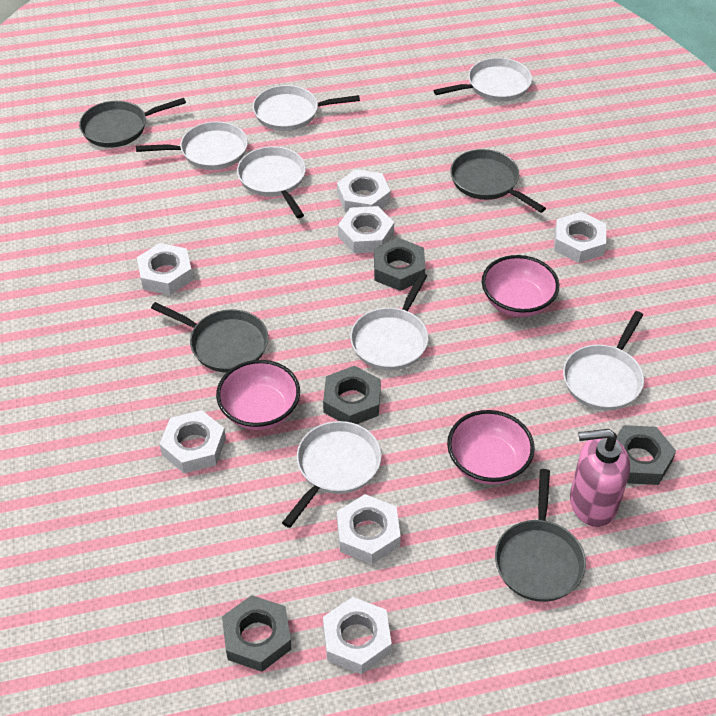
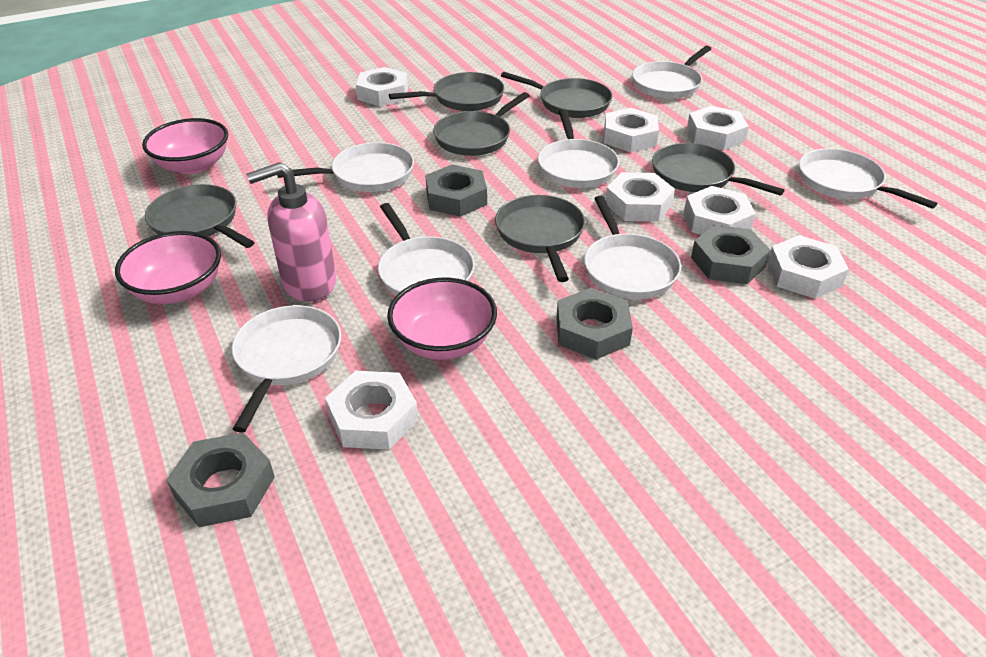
grey pan: [79,98,186,148] [151,302,268,372] [450,149,546,213] [495,469,586,602] = 4 -> [145,184,255,248] [389,72,504,111] [433,92,530,156] [495,195,585,282] [501,72,612,118] [652,143,785,196] = 6

